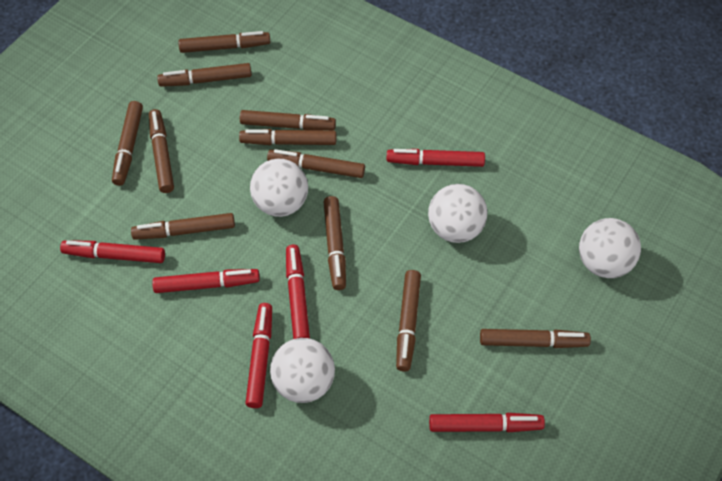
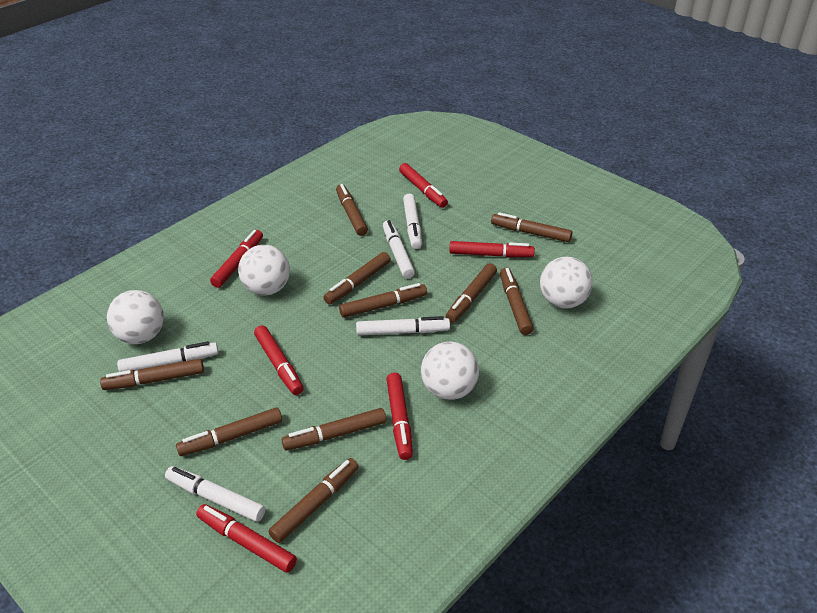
brown marker: [112,101,143,186] [131,213,235,240] [149,109,174,193] [157,63,252,87] [178,31,270,53] [239,129,336,145] [240,110,336,130] [267,149,365,178] [324,196,346,290] [396,270,421,371] [480,329,591,348] = 11 -> [100,359,204,390] [176,407,282,456] [268,458,359,543] [282,408,386,450] [323,252,391,304] [336,184,368,236] [339,283,427,318] [446,263,497,323] [491,212,573,242] [500,268,534,335] = 10
white marker: none = 0 -> [117,341,218,372] [165,466,265,522] [356,316,450,336] [383,220,415,278] [403,194,422,249] = 5

